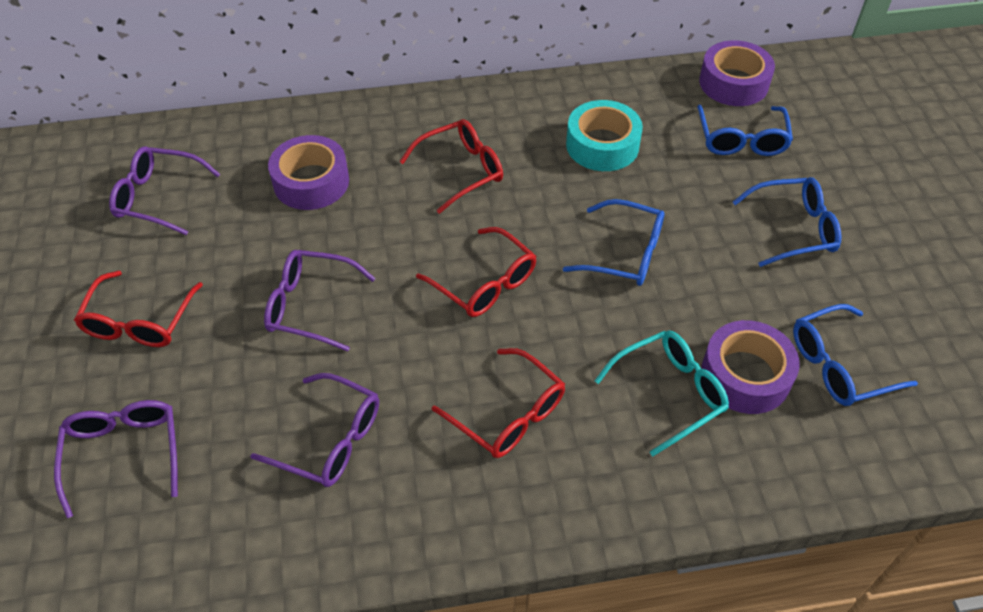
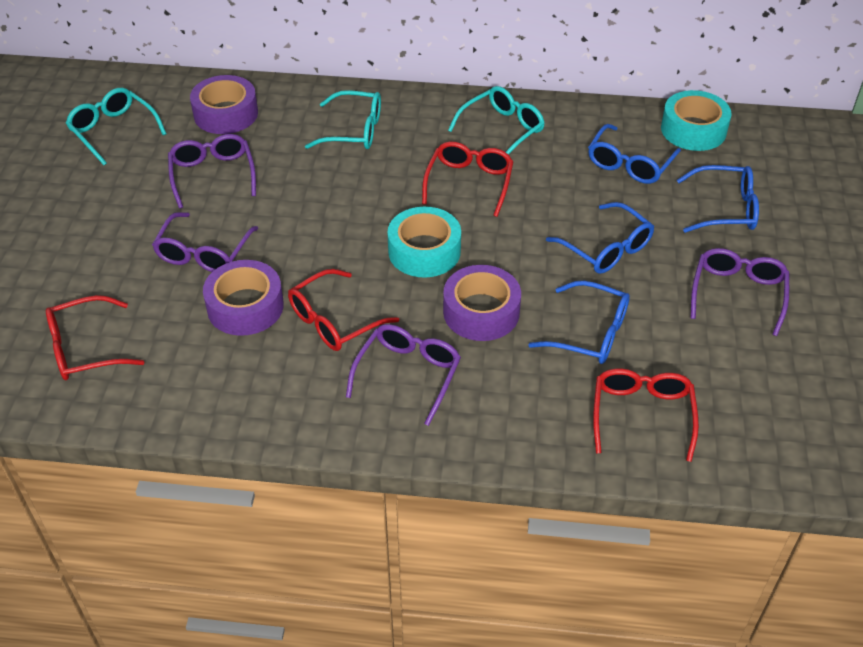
turquoise glasses: [595,330,729,456] = 1 -> [66,88,166,165] [305,90,381,149] [448,86,545,155] = 3
turquoise tape: [566,100,643,171] = 1 -> [387,207,461,278] [661,90,732,151] = 2

